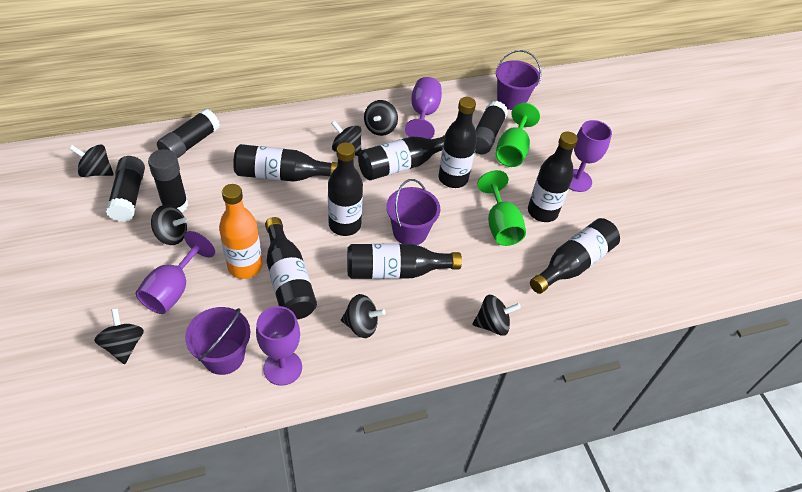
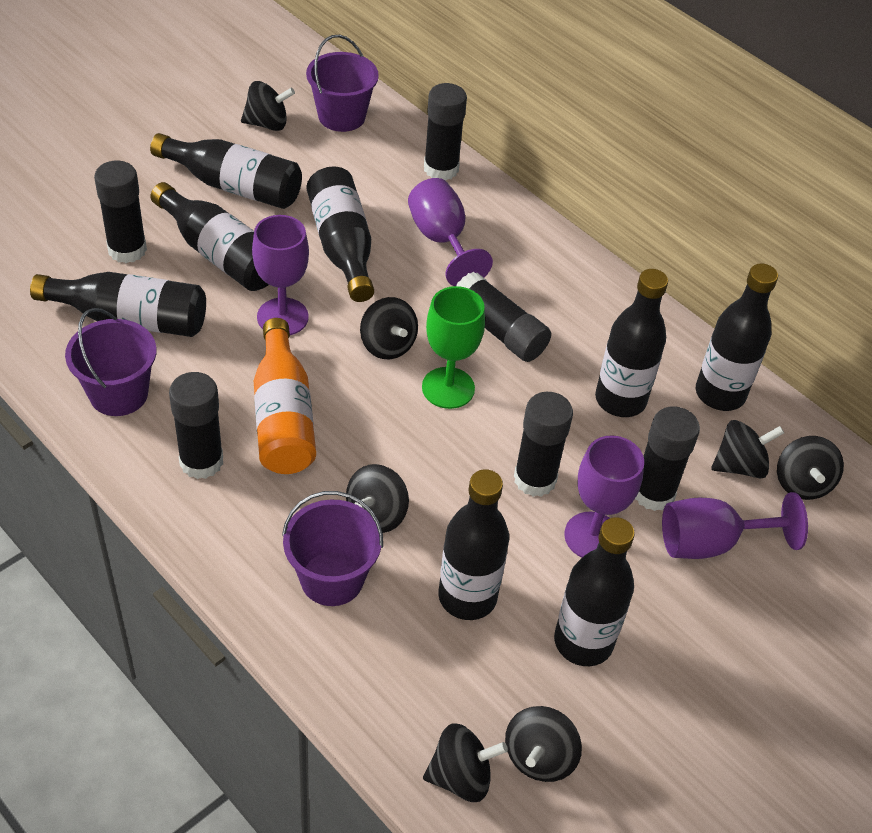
black glue stick: [106,156,145,222] [148,149,188,213] [157,109,220,159] [475,101,508,154] = 4 -> [94,161,147,263] [169,372,223,479] [424,83,467,181] [456,271,551,362] [514,392,573,497] [635,406,700,511] = 6
green goblet: [477,170,526,246] [496,103,540,167] = 2 -> [422,286,485,409] = 1

